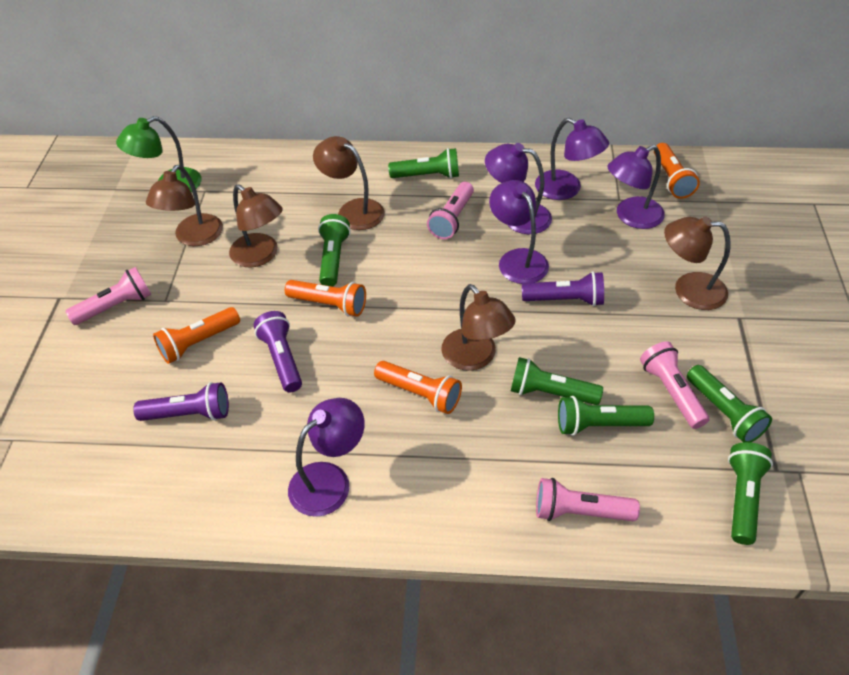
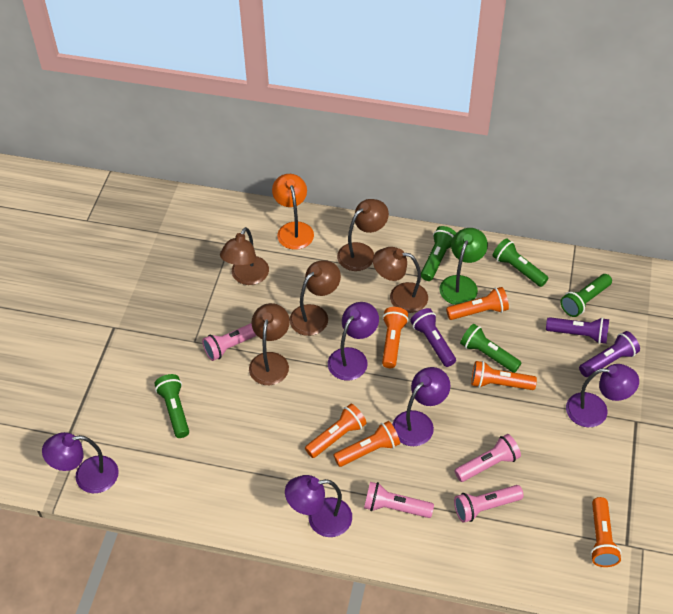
green flashlight: [318,214,350,287] [388,148,459,179] [511,357,603,405] [558,396,654,436] [687,365,772,443] [728,442,773,545] = 6 -> [155,374,189,438] [421,226,456,281] [460,324,521,373] [493,238,548,287] [561,274,612,317] = 5
orange flashlight: [153,307,240,364] [285,280,366,317] [374,361,462,414] [654,143,700,199] = 4 -> [305,404,367,458] [334,421,400,467] [382,307,409,368] [446,287,509,320] [471,361,537,390] [590,497,621,567] = 6
orange lamp: none = 0 -> [272,174,314,250] = 1

